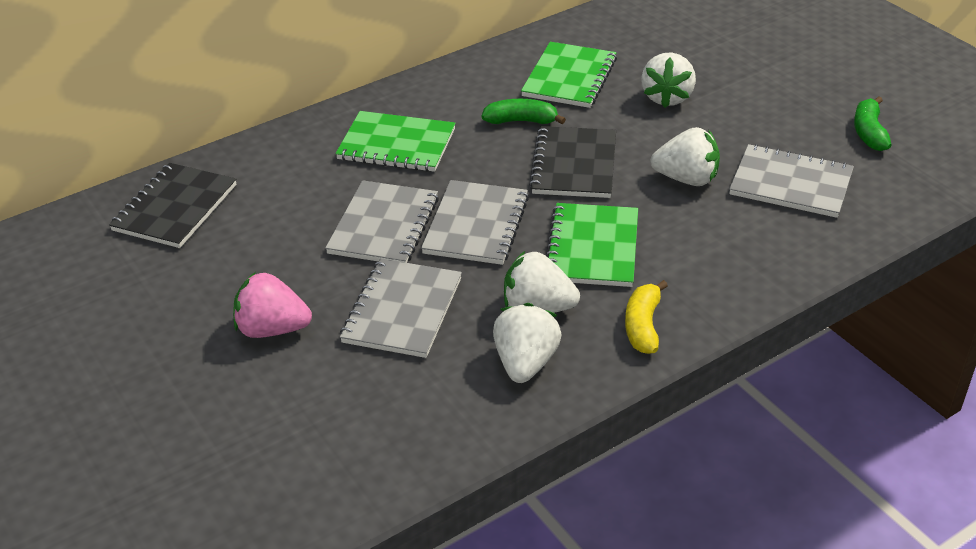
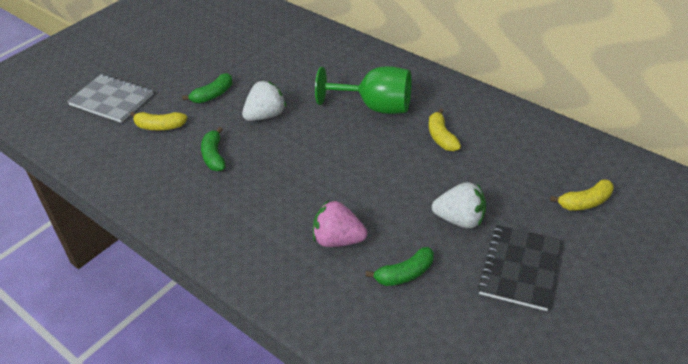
black notebook: [109,163,236,248] [529,126,616,198] = 2 -> [478,225,561,311] = 1
green banana: [482,99,566,124] [854,96,891,151] = 2 -> [182,73,233,103] [201,127,226,171] [365,247,434,286] = 3
green goblet: none = 0 -> [315,66,411,114] = 1
green notebook: [335,111,456,172] [521,42,617,108] [546,203,638,287] = 3 -> none = 0
grey notebook: [325,180,439,263] [340,258,462,358] [421,180,529,265] [729,144,854,218] = 4 -> [67,74,153,123] = 1
white strawberry: [493,303,562,383] [504,250,580,313] [641,52,696,108] [651,127,720,186] = 4 -> [242,80,286,121] [432,182,486,228] = 2
yellow banana: [625,280,668,354] = 1 -> [130,111,187,130] [429,108,461,151] [550,179,614,210] = 3

